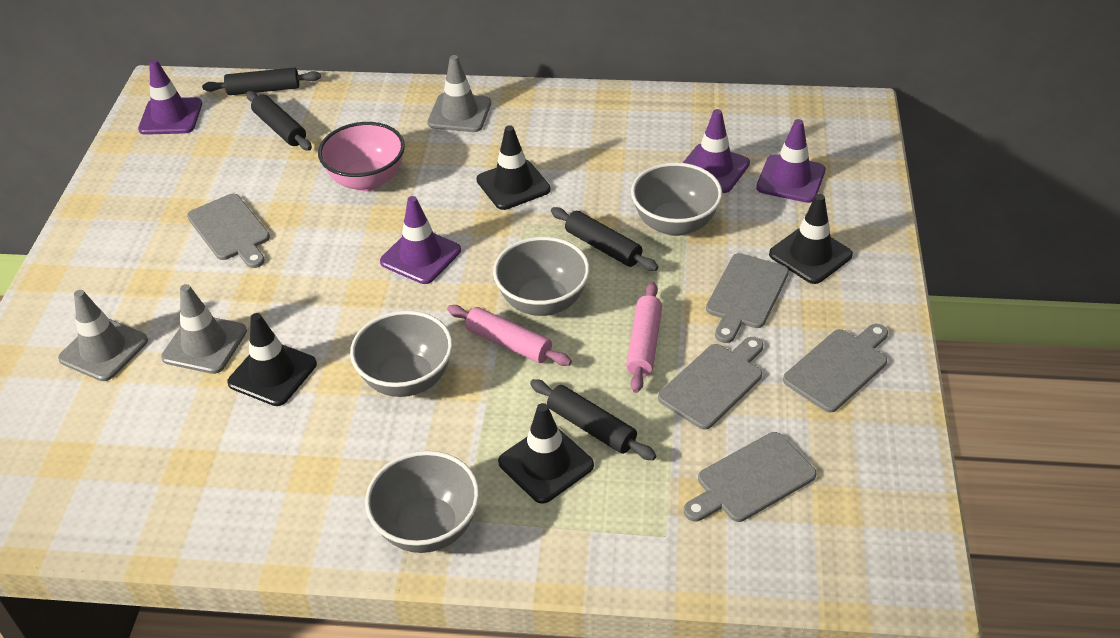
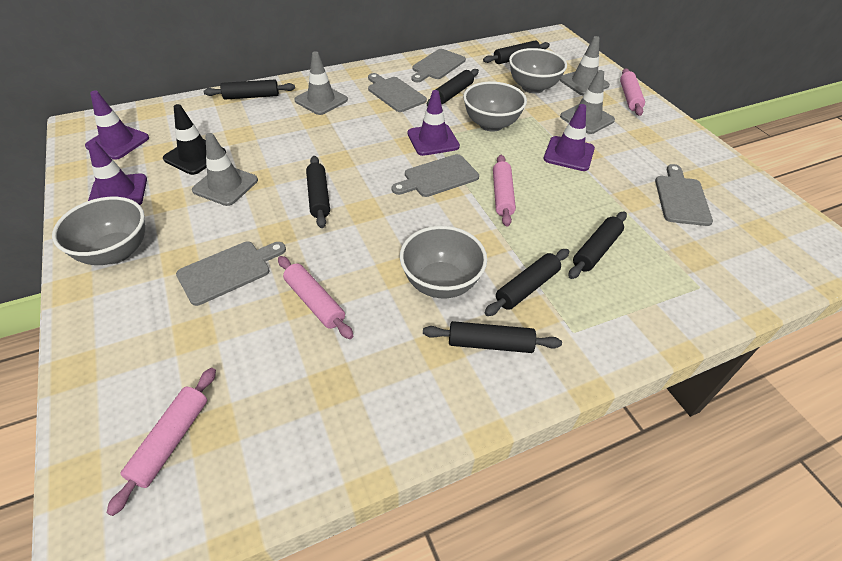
black rolling pin: [202,67,321,95] [246,91,312,151] [530,379,656,460] [551,207,658,271] = 4 -> [204,80,295,100] [306,156,330,228] [423,321,562,353] [427,69,479,106] [483,40,550,64] [484,249,569,316] [569,212,627,279] = 7
black traffic cone: [227,313,317,406] [476,125,551,210] [498,403,594,504] [769,194,853,284] = 4 -> [163,104,226,175] = 1
grey traffic cone: [58,290,148,381] [161,284,247,374] [427,55,491,132] = 3 -> [192,133,258,206] [294,51,348,115] [559,36,610,96] [560,70,615,134] = 4
pink bowl: [318,122,405,191] = 1 -> none = 0
pink rolling pin: [447,305,572,366] [626,282,662,393] = 2 -> [106,368,216,516] [278,256,353,339] [493,155,516,226] [620,68,645,116] = 4

